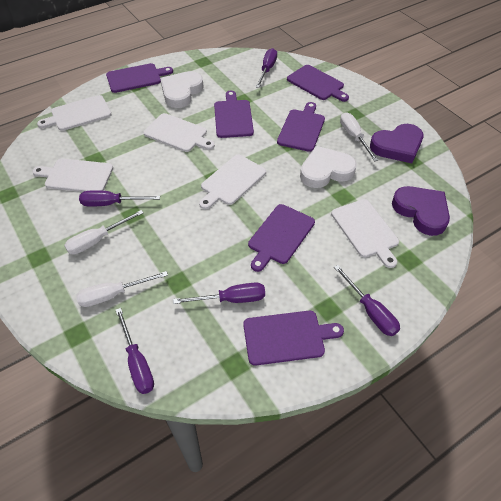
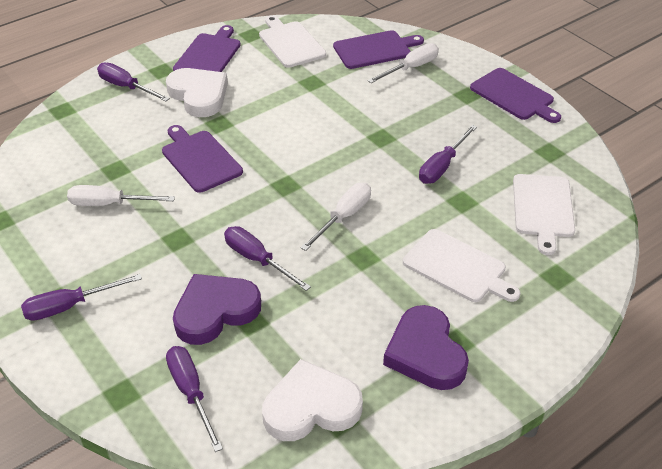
purple cutting board: [106,63,173,93] [214,91,254,138] [243,311,344,366] [248,204,315,272] [277,102,325,152] [287,65,349,102] = 6 -> [162,125,243,193] [173,25,241,72] [333,30,424,69] [470,68,561,123] = 4
white cutting board: [32,158,113,192] [37,95,112,131] [143,113,215,152] [199,155,266,209] [331,199,399,268] = 5 -> [259,15,326,68] [403,229,520,302] [513,174,575,255] = 3

